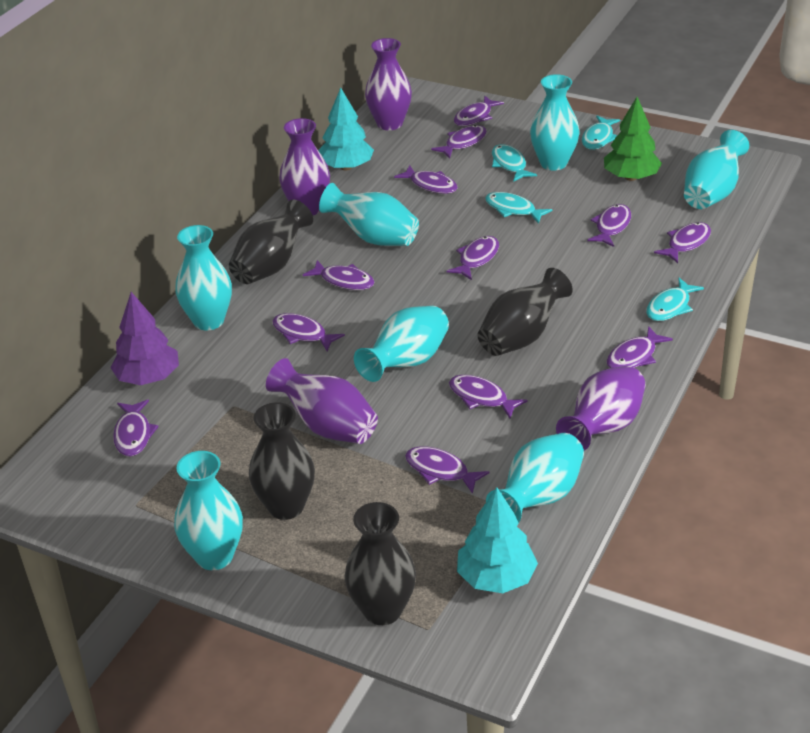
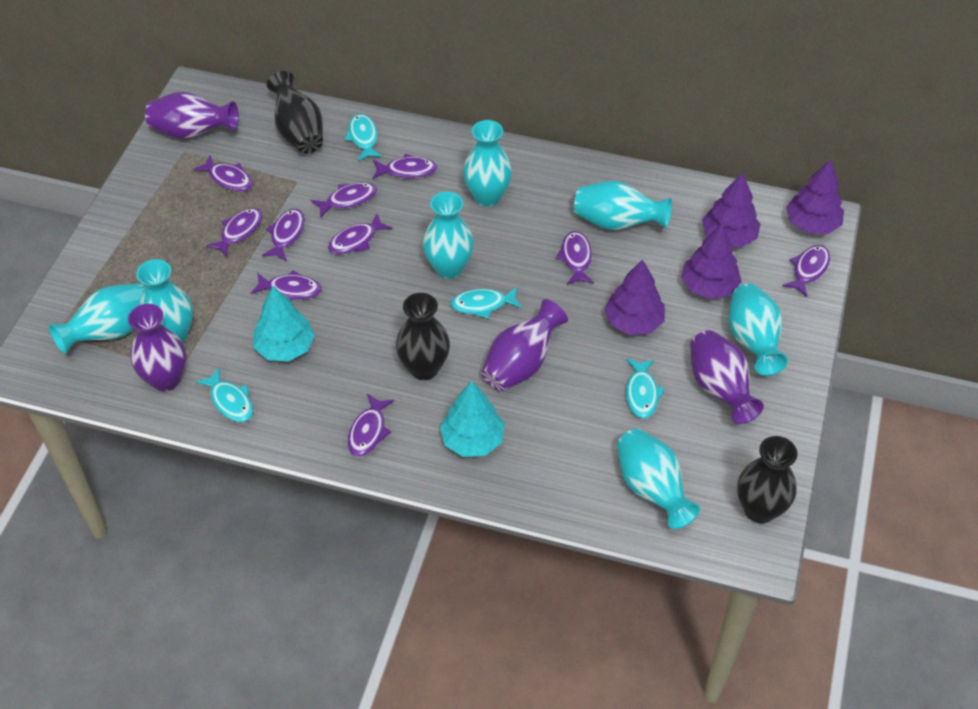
black vase: [229,200,313,284] [249,402,315,520] [344,502,416,625] [477,268,573,356] = 4 -> [267,71,323,154] [396,293,450,380] [737,436,797,524] = 3
green tree: [604,97,662,181] = 1 -> none = 0
purple fish: [113,400,159,456] [272,313,345,351] [303,260,374,290] [394,165,458,194] [405,446,490,494] [431,125,487,158] [446,236,499,280] [449,375,528,418] [454,96,504,126] [587,204,631,247] [607,326,673,368] [654,222,711,263] = 12 -> [193,155,253,192] [206,208,263,258] [251,270,322,300] [262,209,305,261] [311,182,377,218] [328,214,392,255] [347,394,394,457] [373,153,437,179] [556,231,594,285] [782,245,830,297] = 10
purple tree: [110,292,179,385] = 1 -> [604,259,665,335] [681,224,742,299] [702,172,760,247] [786,159,844,234] = 4

